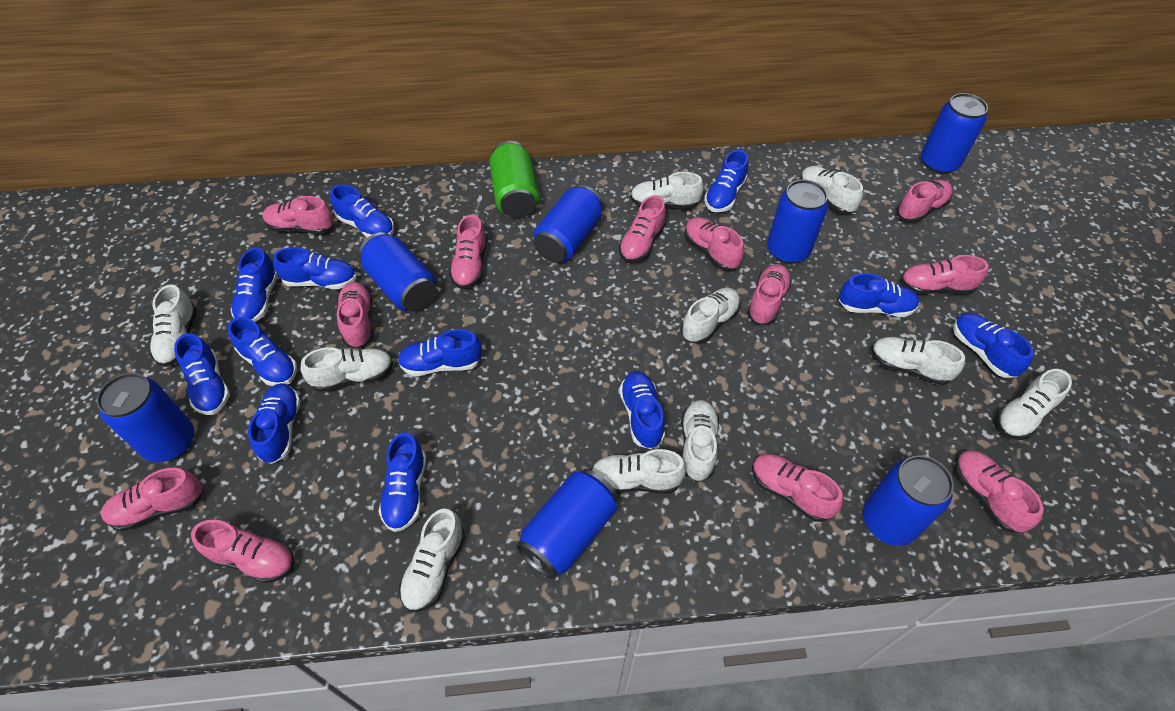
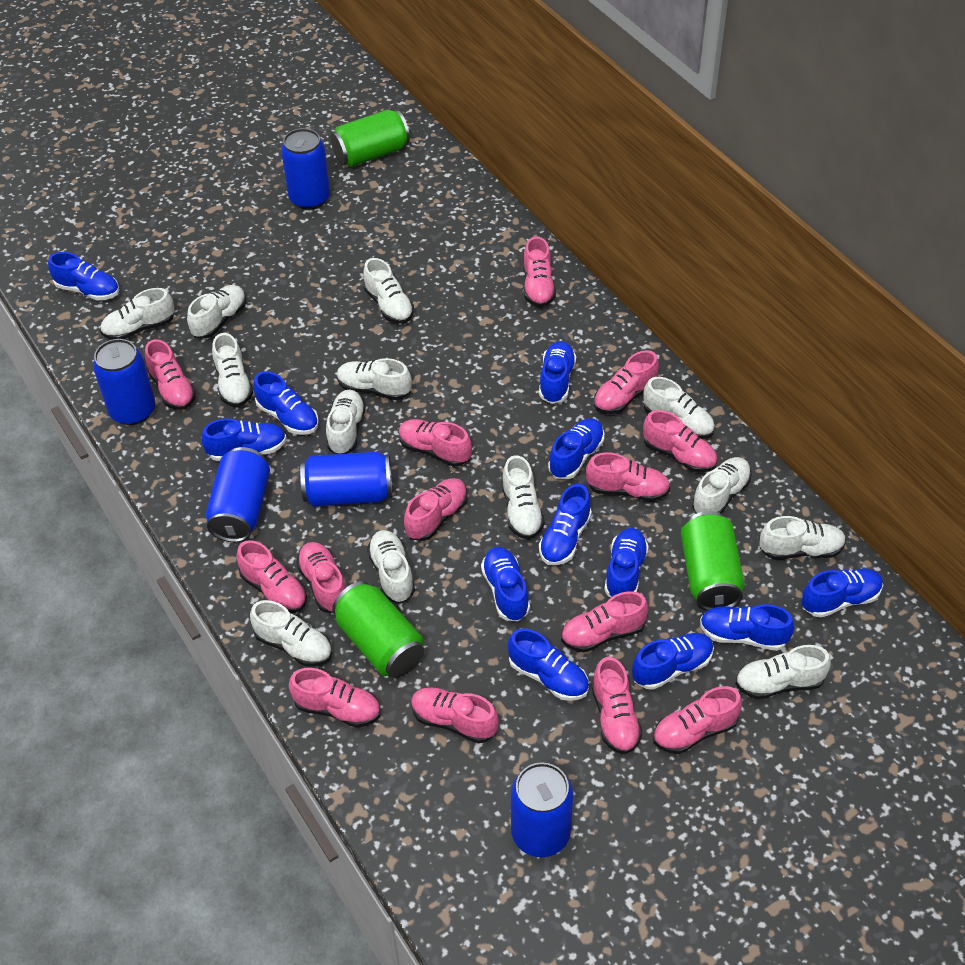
blue can: [97,373,194,462] [359,232,436,311] [516,469,618,580] [533,185,604,263] [767,180,828,264] [863,455,954,546] [921,93,988,174] = 7 -> [93,339,156,425] [206,447,270,542] [281,128,330,210] [300,452,392,507] [511,762,573,857] = 5
green can: [489,141,539,218] = 1 -> [331,110,410,167] [332,581,424,678] [681,511,745,611] = 3
pink shoe: [100,468,204,531] [191,520,294,583] [263,196,334,234] [337,282,373,348] [449,215,487,289] [619,195,666,262] [684,217,744,271] [747,264,792,325] [752,454,843,522] [897,180,952,222] [900,255,988,294] [955,450,1044,533] = 12 -> [145,339,196,410] [237,540,307,613] [289,668,380,728] [296,542,346,613] [399,419,472,467] [404,478,468,541] [411,687,499,743] [523,236,556,307] [561,591,648,652] [586,452,670,501] [591,657,642,754] [594,350,659,414] [643,410,717,472] [653,686,742,754] = 14
white shoe: [150,284,197,367] [301,347,393,392] [399,509,465,612] [591,449,686,494] [630,172,704,209] [681,288,741,344] [681,400,719,482] [800,166,863,214] [871,337,965,385] [996,369,1072,440] = 10 -> [100,288,174,340] [187,285,246,338] [212,333,253,407] [250,600,332,667] [326,390,366,454] [337,358,412,400] [363,258,414,324] [367,530,415,603] [501,455,544,539] [644,377,715,439] [692,457,752,514] [735,645,831,699] [759,516,846,560] = 13

